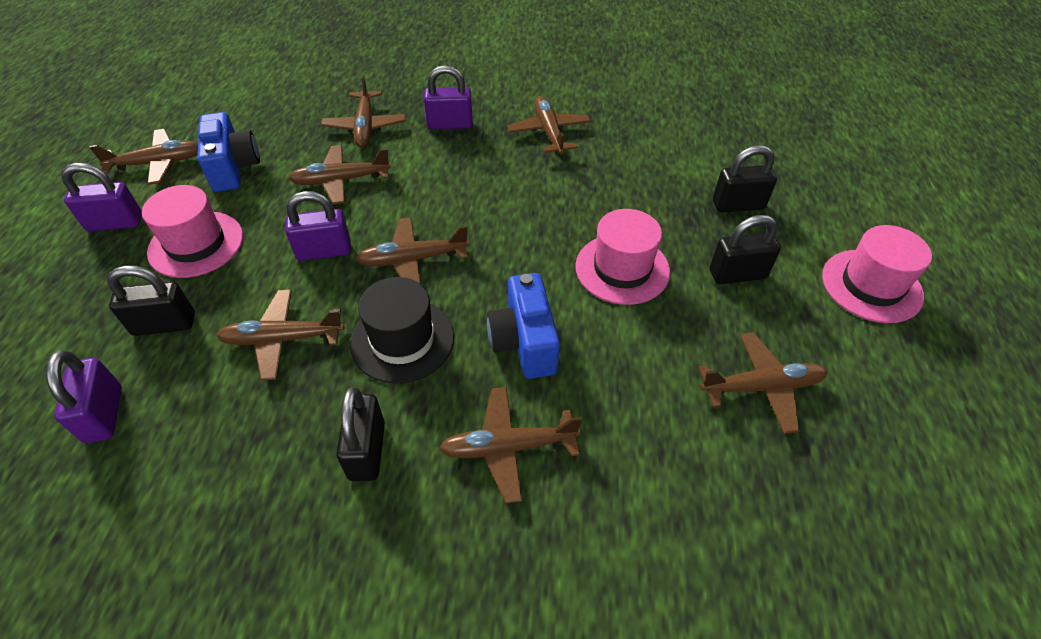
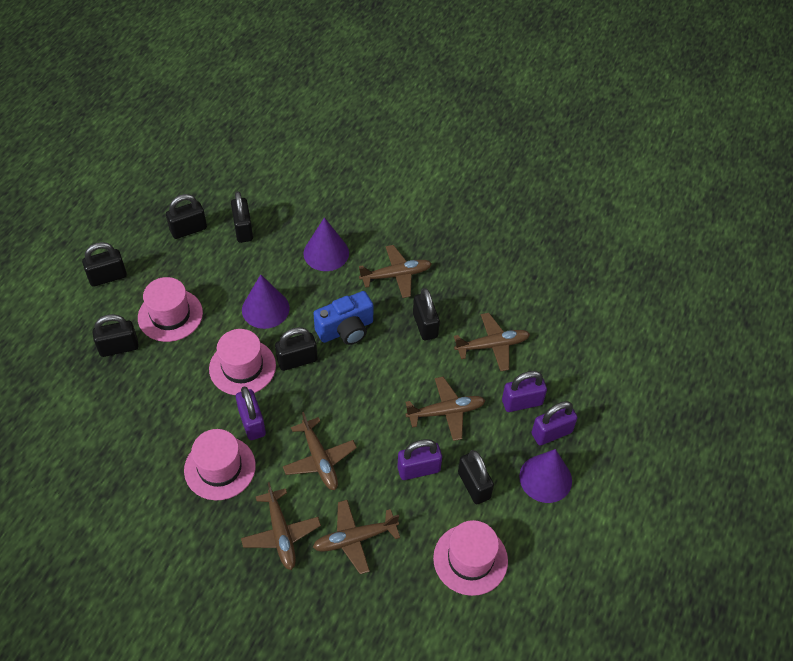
black hat: [350,277,454,383] = 1 -> none = 0
black padlock: [107,265,195,336] [336,387,385,481] [710,215,781,284] [713,145,777,212] = 4 -> [82,242,127,287] [93,314,139,357] [166,194,207,239] [231,191,253,243] [275,327,317,371] [413,288,440,340] [458,450,494,504] = 7
blue camera: [197,112,260,192] [487,273,560,379] = 2 -> [313,291,373,345] = 1
brown plane: [89,129,198,185] [216,289,344,381] [288,145,391,205] [321,75,406,147] [356,217,469,284] [439,387,583,503] [507,96,591,155] [698,332,828,434] = 8 -> [241,482,321,570] [283,412,357,490] [313,500,400,574] [359,245,432,298] [405,377,486,441] [454,313,530,371] = 6
pink hat: [142,185,243,278] [575,209,670,305] [822,225,932,323] = 3 -> [138,277,203,342] [184,429,256,500] [209,329,276,395] [433,520,508,596] = 4
purple cone: none = 0 -> [242,274,290,329] [303,217,349,271] [519,449,572,503] = 3

